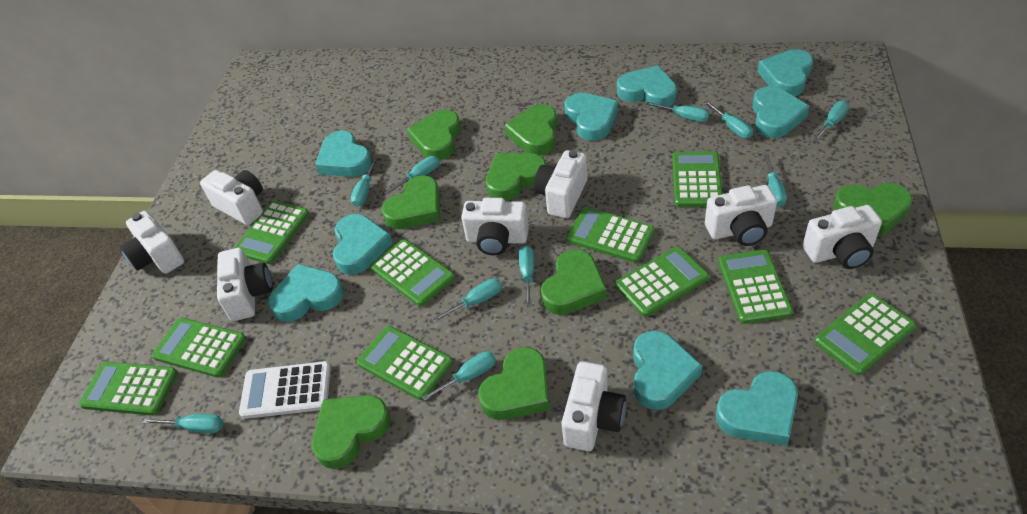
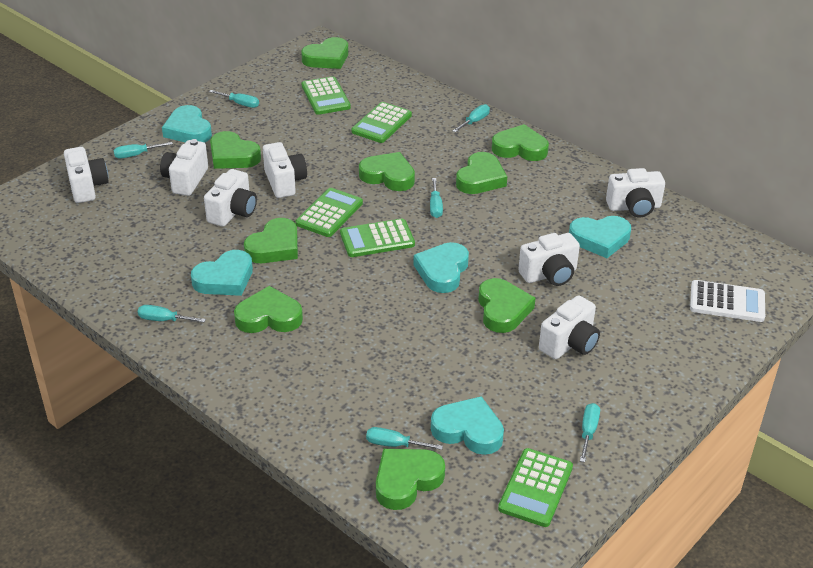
green calculator: [79,362,178,416] [152,318,246,378] [234,201,309,264] [357,326,453,400] [370,239,455,307] [566,207,654,263] [615,247,709,317] [672,151,723,207] [718,250,793,324] [814,293,916,375] = 10 -> [296,188,363,237] [302,76,351,115] [340,219,415,257] [351,102,412,143] [498,448,573,527] = 5
green heart: [312,395,391,469] [382,176,440,229] [407,110,461,160] [478,347,550,420] [486,153,546,201] [505,104,557,155] [541,249,607,315] [833,183,913,237] = 8 -> [210,131,261,169] [234,286,303,333] [244,218,298,263] [301,37,348,69] [359,152,415,191] [376,449,445,510] [456,152,507,194] [478,278,535,333] [492,124,549,161] = 9
turquoise heart: [268,264,344,322] [315,131,372,177] [333,214,393,274] [564,93,618,141] [617,66,677,108] [633,331,703,410] [716,371,798,446] [752,86,810,138] [757,49,813,96] = 9 -> [162,105,212,143] [191,250,253,296] [413,242,469,293] [431,396,504,455] [569,216,631,258] = 5
turquoise screwdriver: [143,414,223,433] [351,158,377,207] [384,156,440,195] [422,351,496,401] [433,278,502,322] [519,246,534,307] [646,102,709,122] [704,101,753,138] [764,154,787,207] [813,101,849,142] = 10 -> [114,142,173,159] [138,305,206,322] [209,90,259,108] [366,427,443,450] [430,178,443,218] [453,104,490,132] [580,403,600,462] = 7
white camera: [120,211,184,274] [200,170,263,225] [217,248,273,321] [461,198,529,255] [534,150,587,218] [561,361,626,451] [705,185,777,246] [803,205,882,269] = 8 -> [64,147,109,203] [160,139,208,196] [204,169,257,227] [263,142,307,198] [518,233,580,286] [539,295,600,359] [606,168,665,217] = 7

